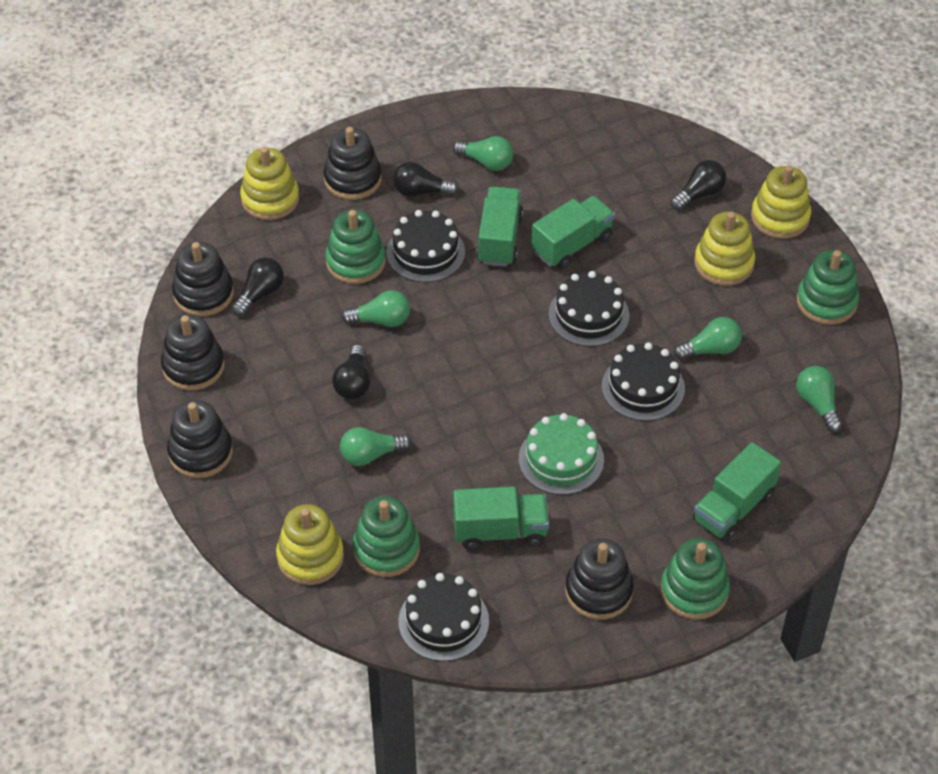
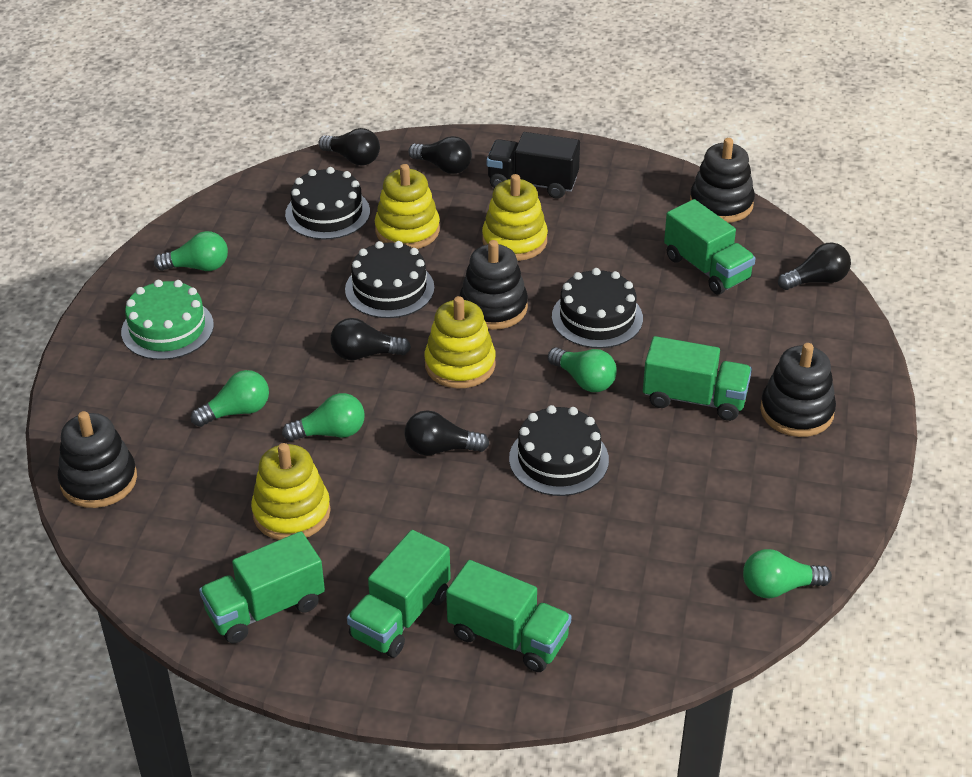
black light bulb: [232,258,284,316] [332,345,370,399] [393,162,459,197] [671,160,726,210] = 4 -> [318,128,380,166] [331,318,411,360] [404,410,489,456] [408,136,472,174] [778,243,851,290] = 5
black stacking toy: [161,314,225,390] [167,400,233,478] [172,242,234,317] [323,127,382,200] [565,538,634,620] = 5 -> [58,411,137,508] [459,240,528,330] [690,138,755,223] [760,343,836,437] = 4
black truck: none = 0 -> [486,132,580,199] = 1
green stacking toy: [325,210,386,284] [353,497,420,577] [661,538,730,620] [797,250,859,325] = 4 -> none = 0
green truck: [453,486,549,550] [476,186,523,267] [531,196,615,269] [693,442,781,542] = 4 -> [199,531,325,644] [347,530,451,658] [446,560,571,672] [643,336,752,421] [664,199,756,294] = 5

